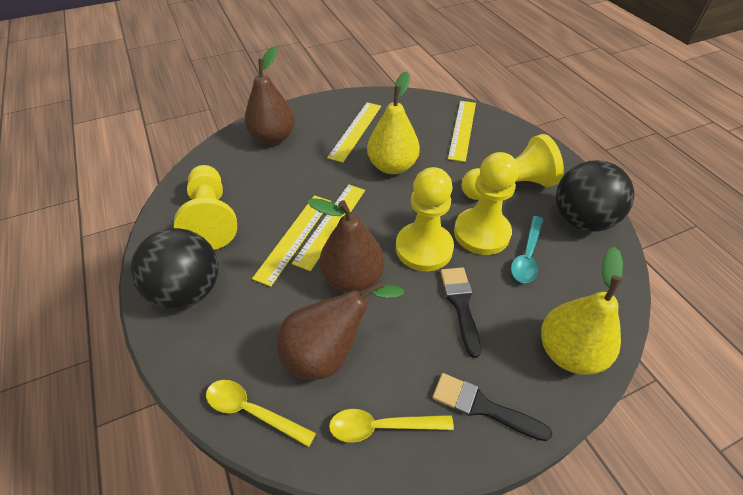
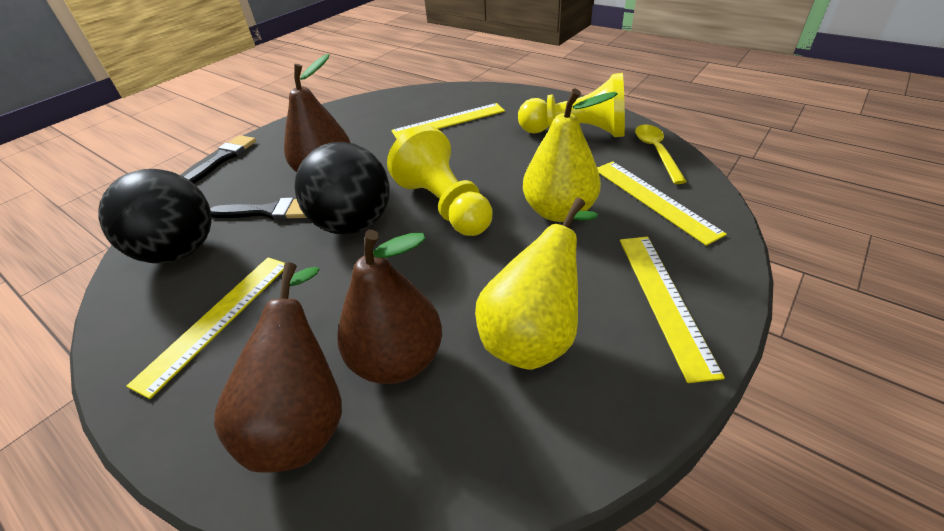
turquoise spoon: [511,216,544,283] = 1 -> none = 0
yellow pawn: [174,165,237,250] [396,167,454,271] [454,152,519,255] [462,134,564,200] = 4 -> [387,125,493,236] [518,73,625,137] = 2
yellow spoon: [206,380,316,447] [329,409,454,443] = 2 -> [635,125,687,184] = 1

